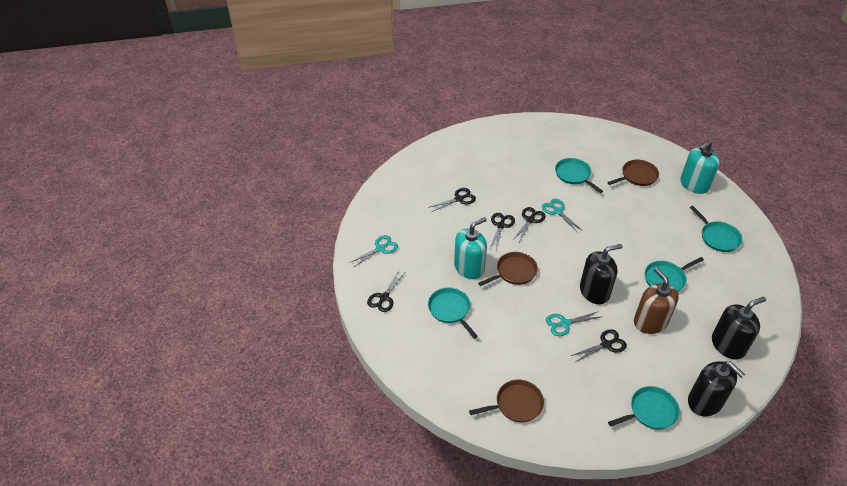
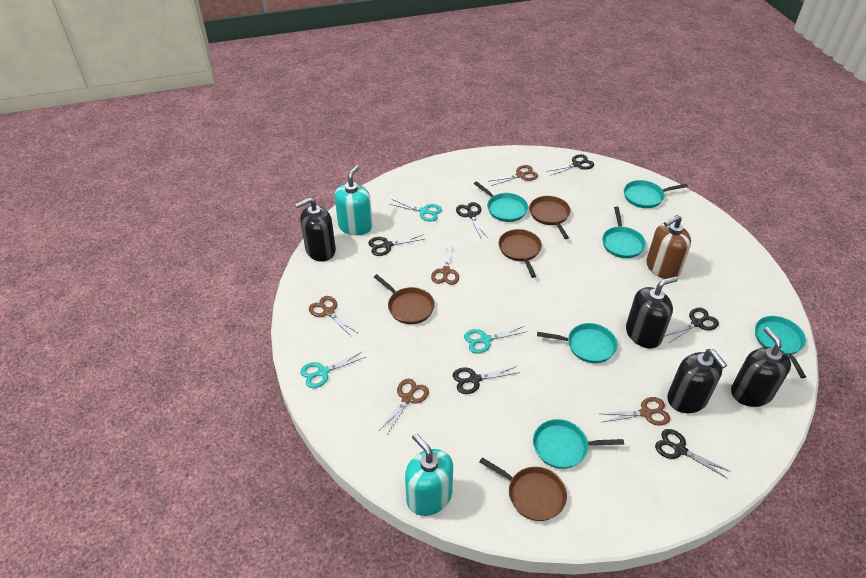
black scissors: [367,271,404,312] [428,188,476,212] [490,213,515,250] [513,207,546,242] [571,329,627,362] = 5 -> [368,235,424,256] [453,366,520,394] [456,202,488,238] [546,154,594,176] [655,429,731,479] [664,308,719,343] = 6
black soap dispenser: [580,244,622,304] [688,361,745,416] [712,297,766,360] = 3 -> [295,197,336,261] [626,276,678,349] [667,349,727,413] [731,327,791,407] = 4
brown pan: [469,380,544,422] [478,252,538,286] [607,160,659,186] = 3 -> [374,274,435,324] [480,457,567,521] [499,229,542,278] [529,196,571,239] = 4
brown scissors: none = 0 -> [309,296,359,337] [380,379,429,436] [431,244,459,285] [490,165,538,186] [600,397,670,425] = 5
turquoise pan: [428,287,478,339] [555,158,603,193] [608,386,680,430] [645,257,704,292] [690,206,742,252] = 5 -> [474,181,528,222] [533,419,624,469] [537,323,618,363] [602,207,646,258] [624,180,688,208] [755,316,806,378] = 6

